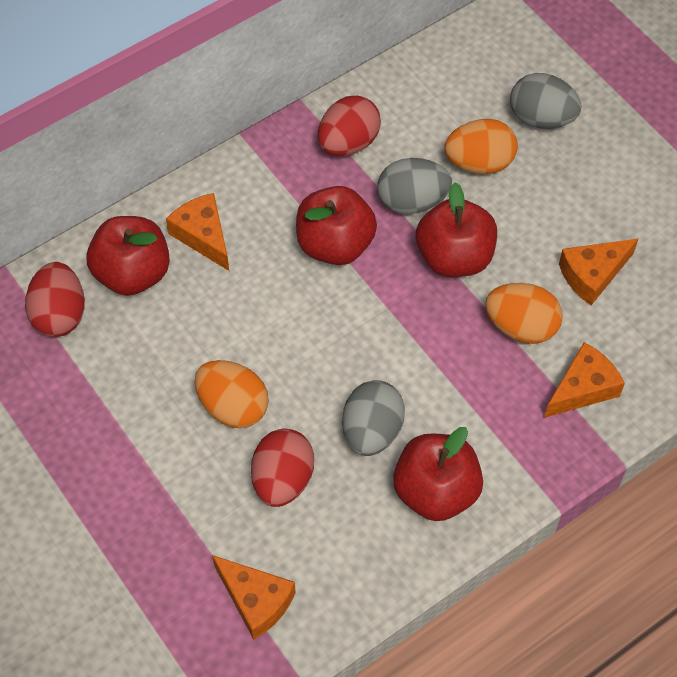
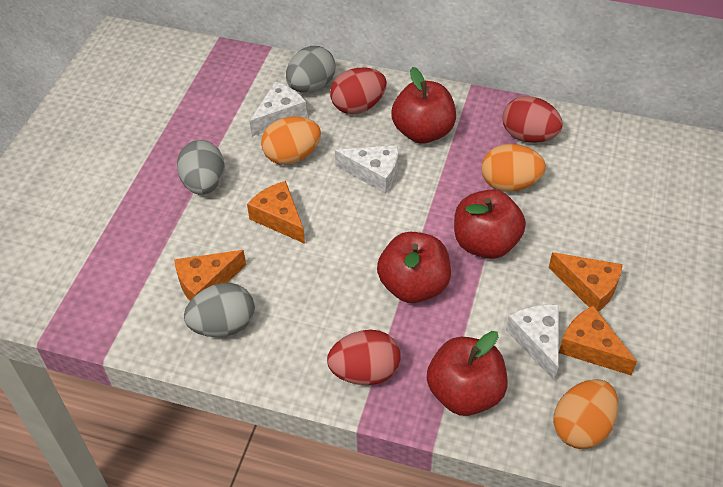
white cheese: none = 0 -> [250,82,307,137] [335,145,398,194] [506,304,559,381] = 3

